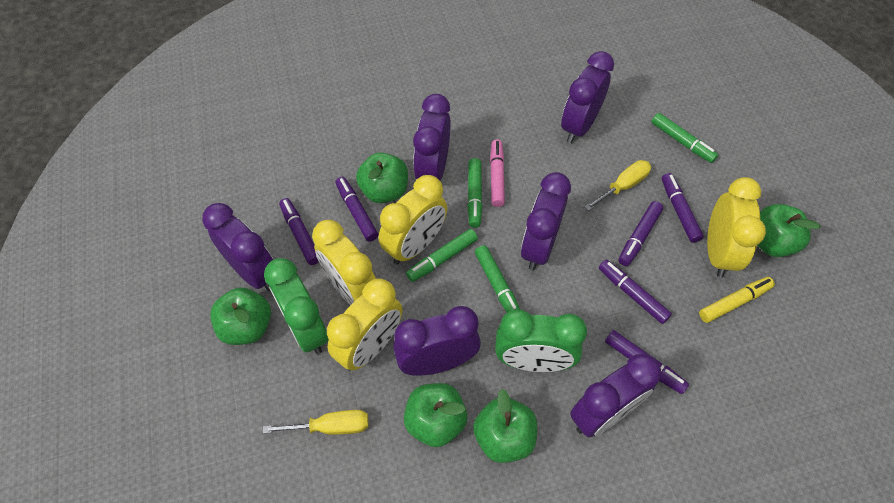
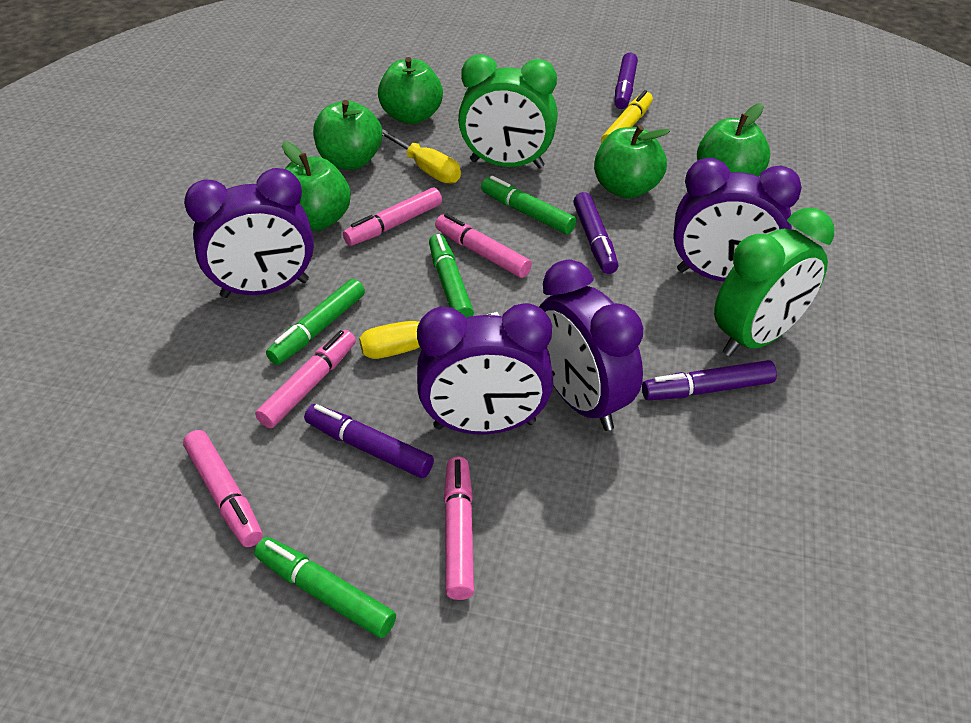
pink marker: [490,140,505,207] = 1 -> [183,430,263,547] [255,330,356,428] [343,188,442,246] [435,213,532,278] [444,457,474,600] = 5
purple clock: [202,203,274,291] [393,306,481,376] [413,94,451,180] [521,172,571,270] [561,51,614,143] [570,354,661,438] = 6 -> [184,168,314,298] [417,303,553,434] [539,259,643,431] [673,158,802,281] = 4
purple marker: [279,198,319,265] [335,177,378,242] [599,260,672,324] [605,330,689,394] [618,201,663,266] [662,173,704,243] = 6 -> [304,404,434,478] [573,192,618,274] [615,53,638,109] [642,360,777,400] = 4
yellow clock: [312,220,376,305] [327,278,403,371] [379,175,447,265] [707,177,766,277] = 4 -> none = 0

